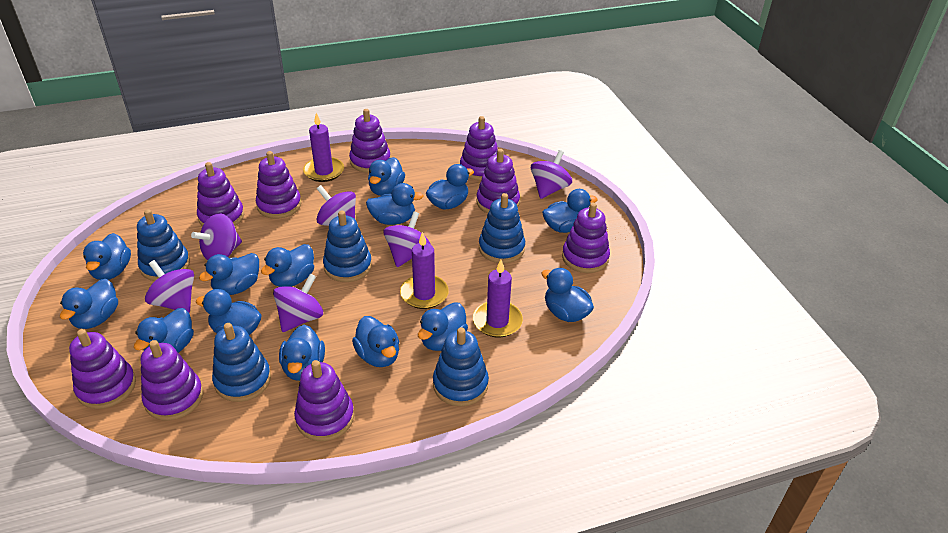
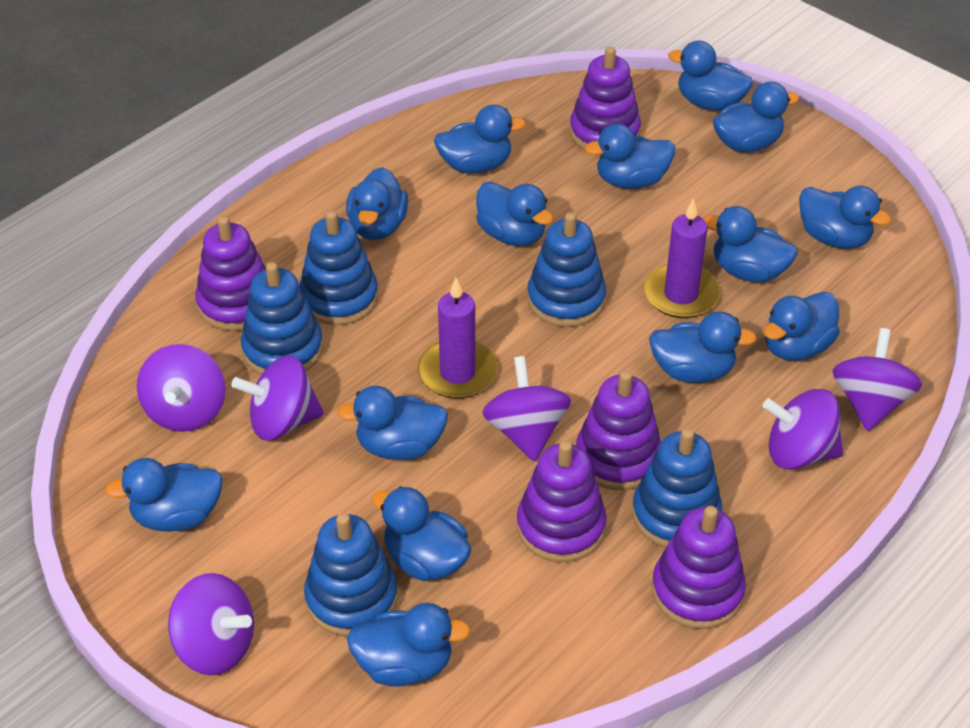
purple candle: [303,113,344,182] [400,232,449,309] [473,260,523,338] = 3 -> [418,278,498,399] [643,198,720,318] = 2
purple stacking toy: [69,329,136,409] [141,340,203,421] [197,162,244,227] [256,151,302,219] [294,360,354,441] [349,109,391,173] [460,116,498,181] [476,149,520,214] [562,203,610,273] = 9 -> [195,216,266,331] [517,441,607,562] [570,47,641,155] [576,371,661,490] [652,506,746,629] = 5

